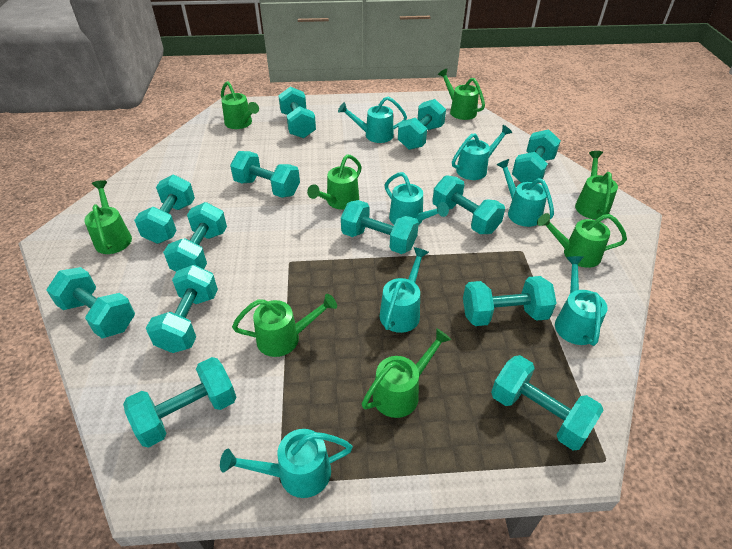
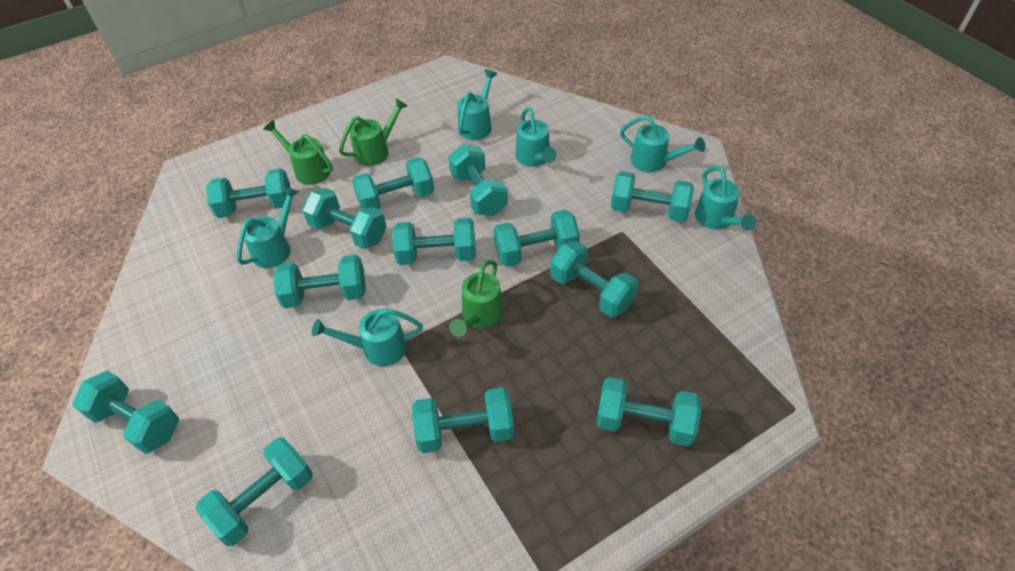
green watering can: [84,180,132,254] [221,81,259,129] [232,294,337,357] [307,155,362,210] [362,328,451,418] [438,69,485,120] [537,213,627,268] [575,151,618,219] = 8 -> [263,120,333,185] [339,98,408,166] [449,260,504,337] = 3
turquoise watering can: [220,429,353,498] [338,97,407,143] [380,247,429,333] [385,172,449,225] [452,125,512,180] [497,159,554,227] [555,256,608,346] = 7 -> [237,187,299,268] [312,308,423,366] [458,69,497,140] [515,107,556,167] [620,115,705,172] [695,166,756,231] = 6

